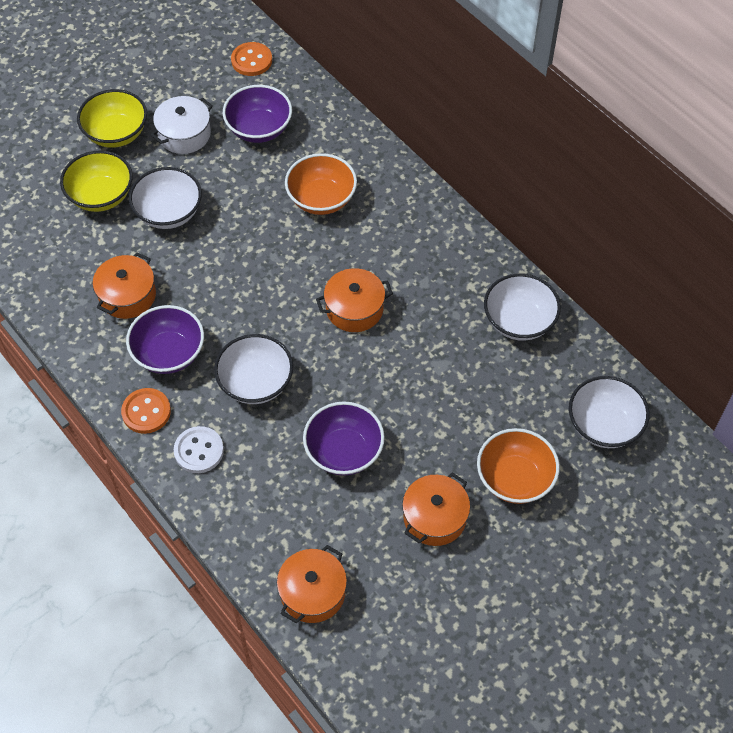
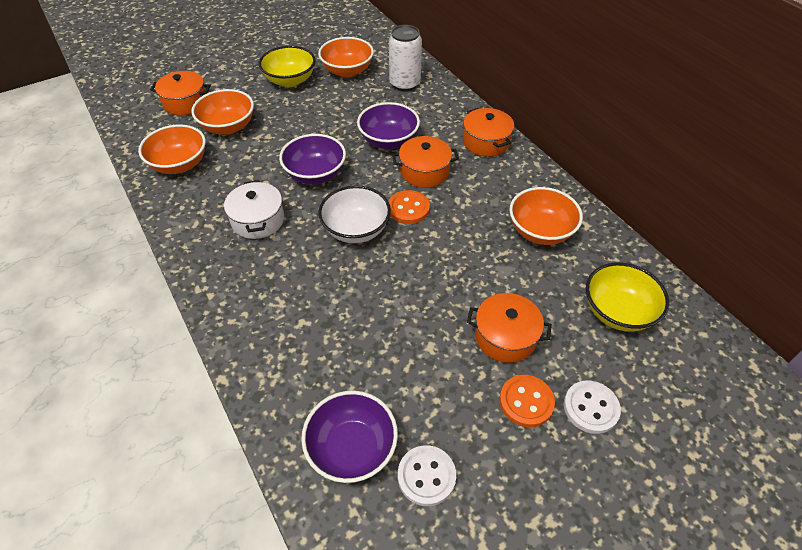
orange bowl: [285,153,357,215] [477,428,560,504] = 2 -> [138,125,206,174] [191,89,254,135] [318,37,374,78] [509,187,583,245] = 4
white bowl: [129,167,202,229] [214,334,293,404] [484,273,561,341] [569,376,650,448] = 4 -> [318,185,391,243] = 1
white button: [174,426,224,473] = 1 -> [398,445,456,506] [564,381,621,434] = 2
white can: none = 0 -> [389,25,422,91] = 1

